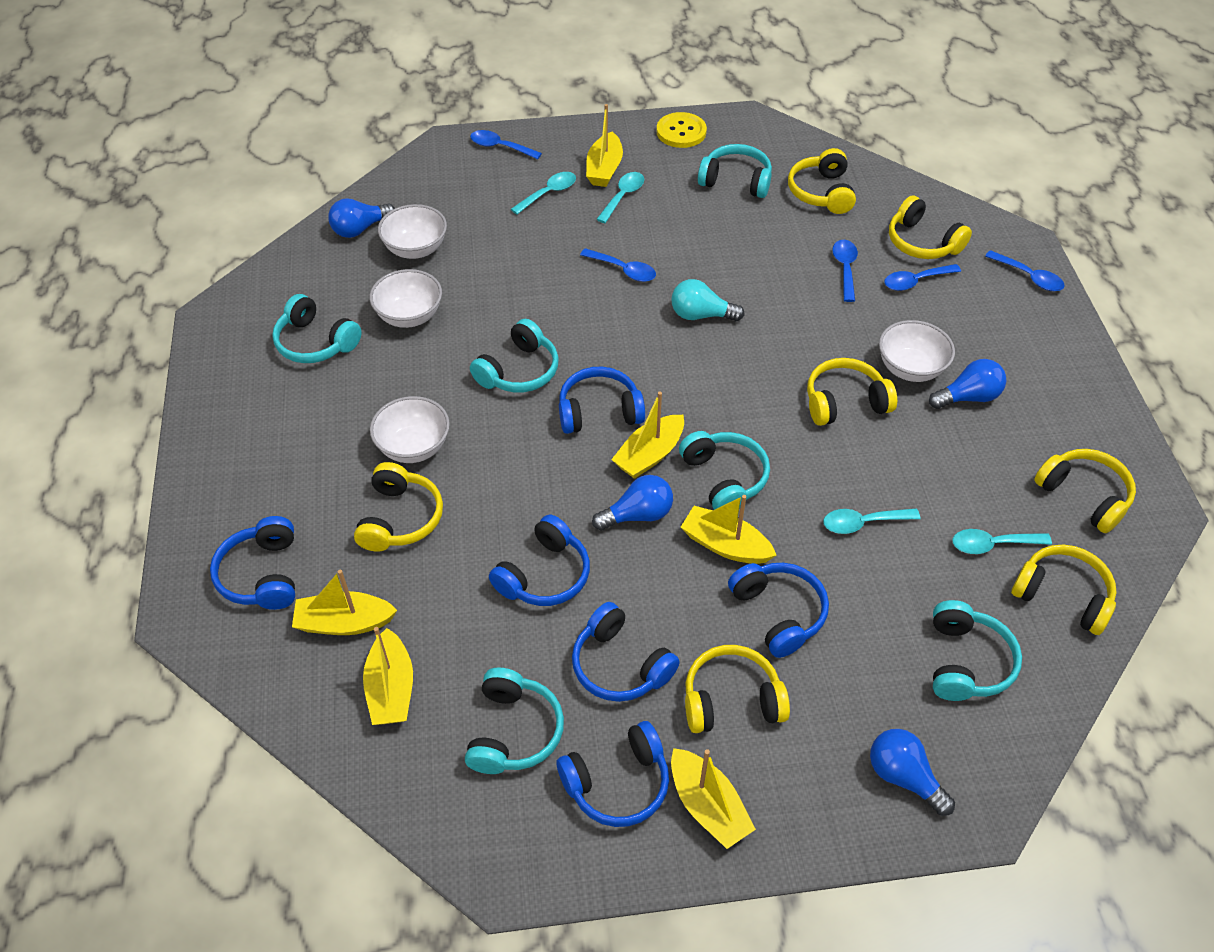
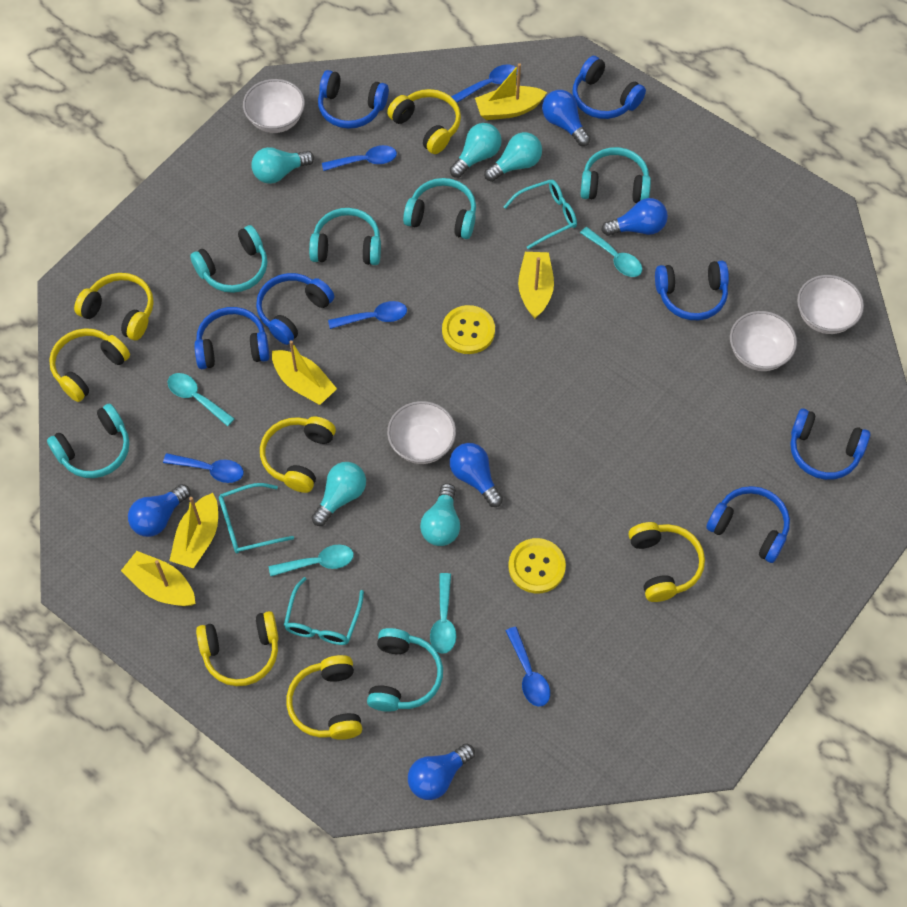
blue headphones: [210,516,295,610] [489,515,590,606] [557,721,669,827] [559,367,645,434] [572,602,680,702] [728,563,829,658] = 6 -> [194,307,269,369] [256,273,334,345] [318,70,389,129] [573,56,646,119] [655,261,729,320] [706,486,790,563] [790,408,870,480] = 7
blue light bulb: [328,198,395,238] [592,475,673,531] [870,729,955,816] [929,359,1006,409] = 4 -> [128,484,190,537] [408,744,475,800] [450,443,503,507] [542,90,591,146] [601,198,668,236] = 5
turquoise glasses: none = 0 -> [219,483,294,554] [284,577,364,645] [504,180,577,249] = 3
turquoise light bulb: [671,279,744,321] = 1 -> [251,147,314,184] [311,462,366,526] [420,483,460,546] [450,123,502,178] [484,132,542,182] = 5
yellow boat: [292,570,397,635] [363,627,413,725] [586,104,623,187] [611,392,684,479] [671,748,756,849] [681,495,776,564] = 6 -> [121,551,196,606] [169,493,218,569] [272,340,337,405] [475,63,547,120] [518,252,554,319] = 5
yellow button: [657,112,707,148] = 1 -> [442,305,495,354] [508,538,566,593] = 2

